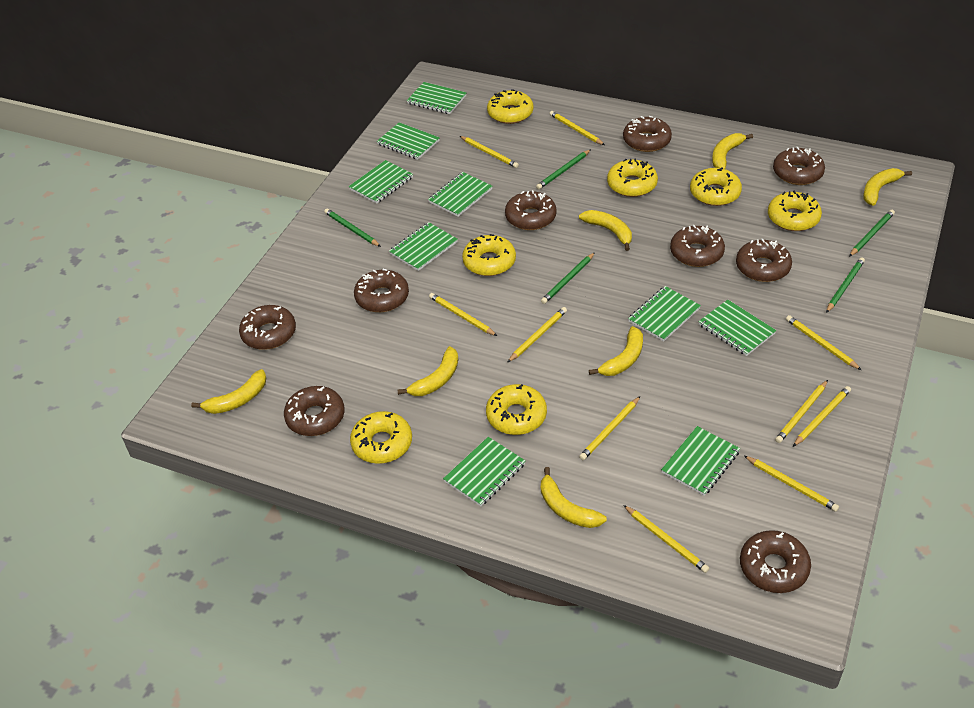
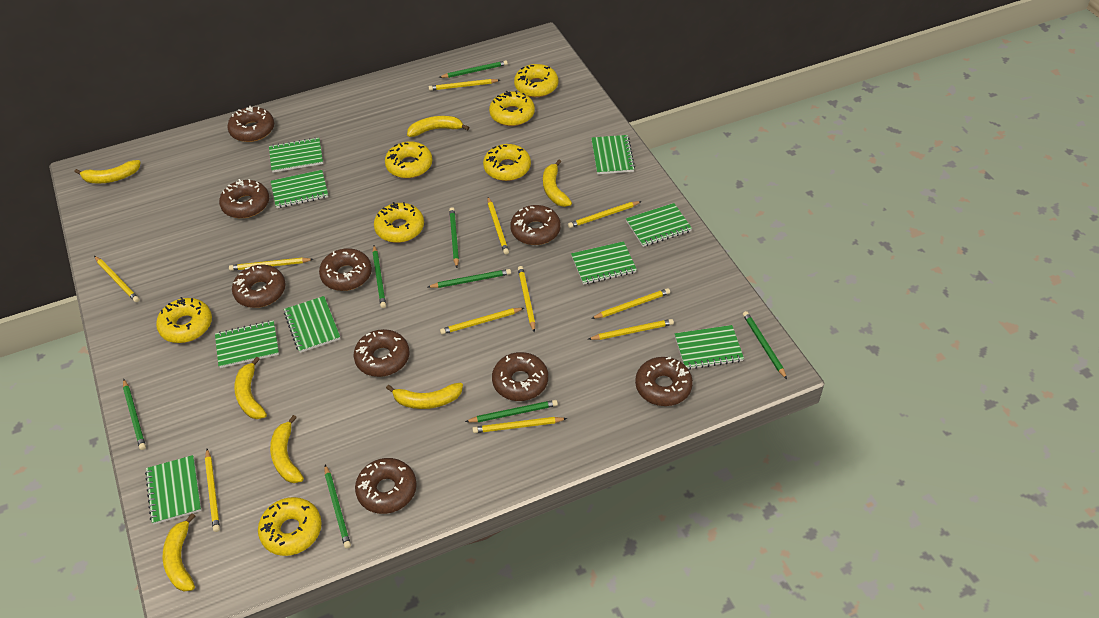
green pencil: [324,208,381,247] [536,149,591,189] [541,253,595,304] [826,257,865,313] [849,210,895,257] = 5 -> [123,379,146,450] [325,465,351,548] [373,245,386,308] [428,269,511,288] [439,60,508,78] [449,207,459,268] [465,400,558,422] [743,311,787,379] = 8
yellow pencil: [429,293,497,336] [460,136,519,168] [507,307,567,363] [550,111,605,145] [579,396,640,460] [623,505,709,573] [744,456,839,512] [775,380,828,443] [786,315,861,370] [793,386,851,447] = 10 -> [94,256,139,302] [205,449,220,532] [229,257,313,271] [429,79,500,91] [440,308,524,334] [472,417,567,433] [488,197,509,254] [518,266,535,332] [568,201,642,228] [589,319,674,340] [591,288,670,319] = 11

